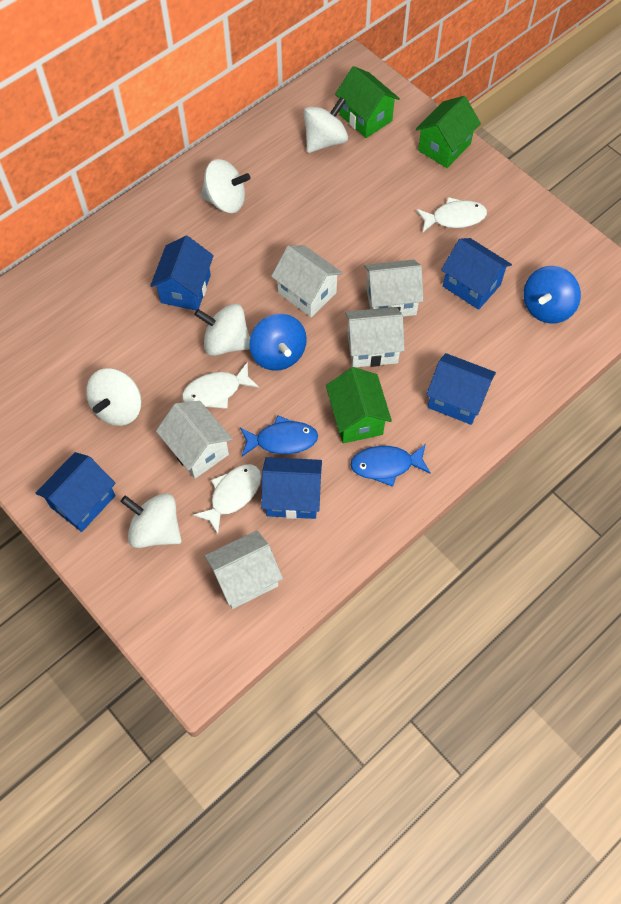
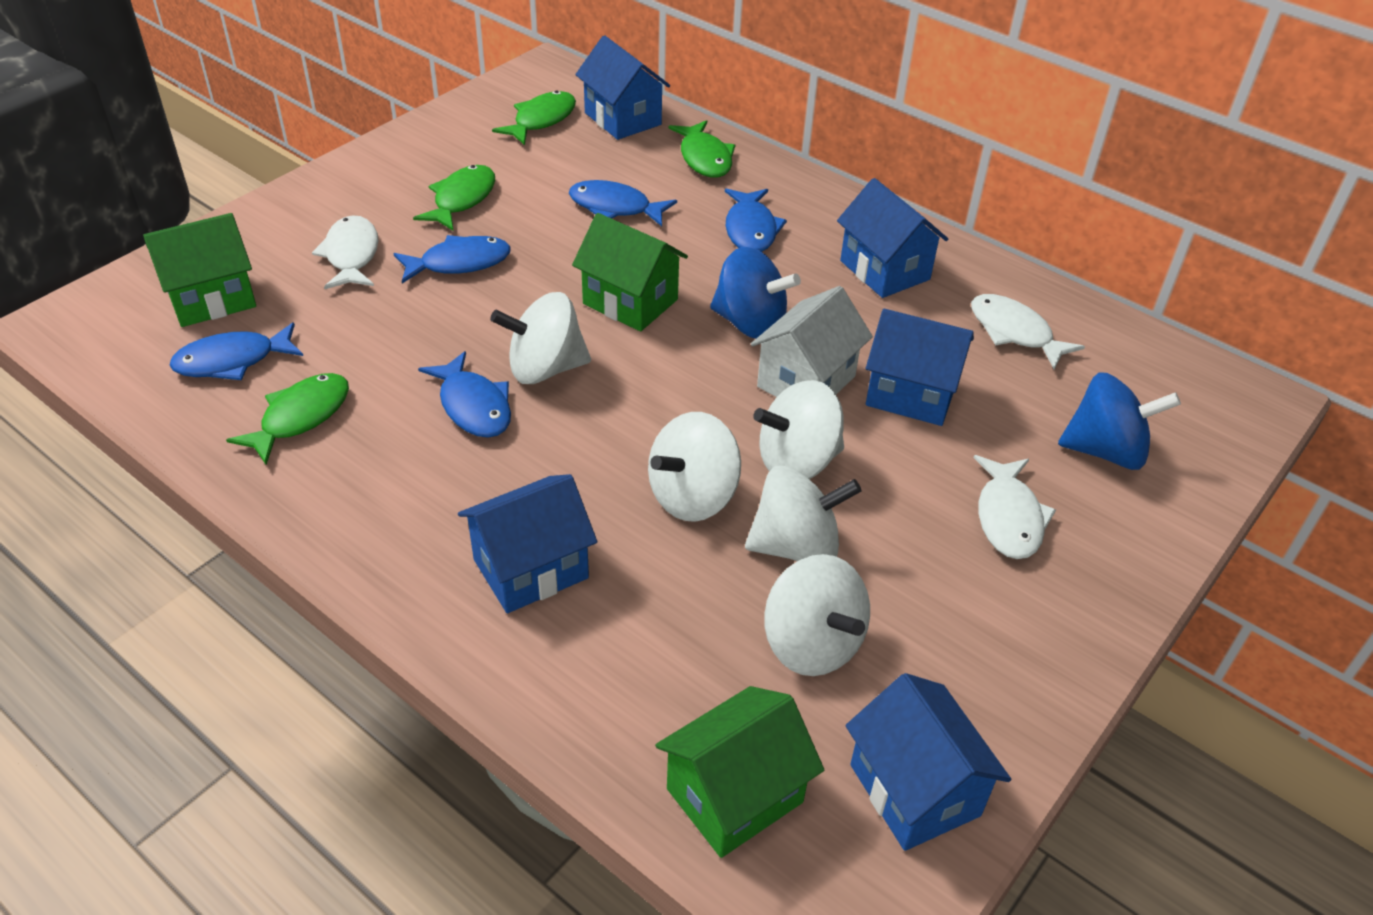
blue fish: [240,416,318,456] [350,444,431,487] = 2 -> [169,322,303,380] [394,235,511,283] [418,351,511,438] [569,180,677,226] [725,189,787,252] = 5
green fish: none = 0 -> [226,373,349,465] [413,165,495,231] [492,91,576,145] [668,120,735,178] = 4
white house: [156,401,233,479] [204,530,283,609] [271,245,343,317] [345,307,405,367] [364,260,424,317] = 5 -> [751,286,873,397] = 1

